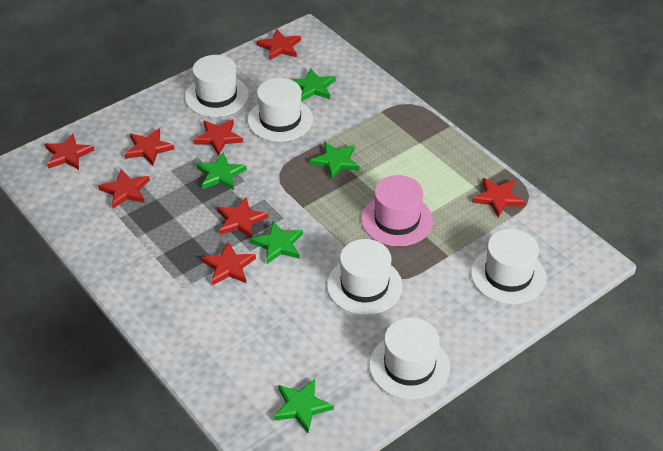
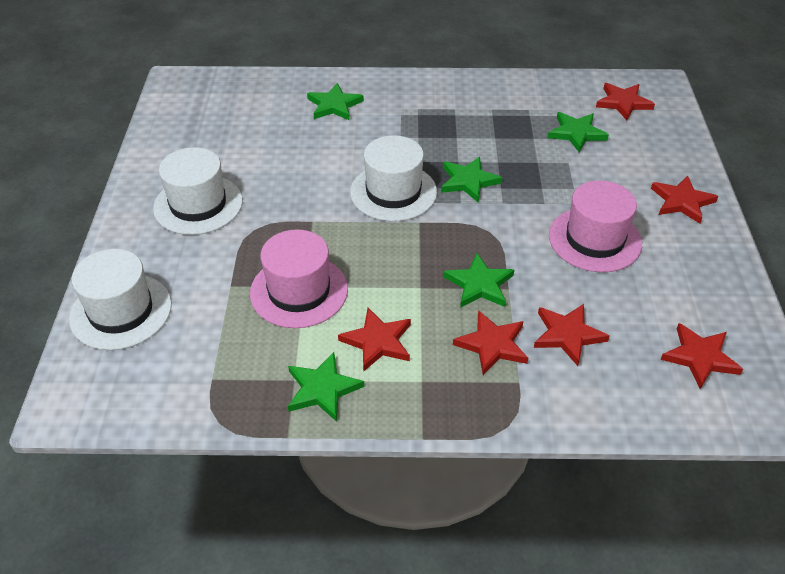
pink hat: [361,175,433,246] = 1 -> [250,229,348,328] [549,180,642,272] = 2
red star: [45,133,95,170] [98,169,150,209] [125,128,175,165] [193,119,243,155] [201,242,256,285] [217,197,268,238] [257,29,301,60] [472,178,525,217] = 8 -> [338,308,411,372] [453,311,528,375] [534,304,609,366] [596,83,655,120] [651,175,718,224] [660,323,743,389] = 6
white hat: [185,55,249,117] [248,78,313,142] [327,239,403,315] [369,318,450,400] [471,229,546,304] = 5 -> [69,249,172,350] [153,147,243,235] [350,136,437,221] = 3

